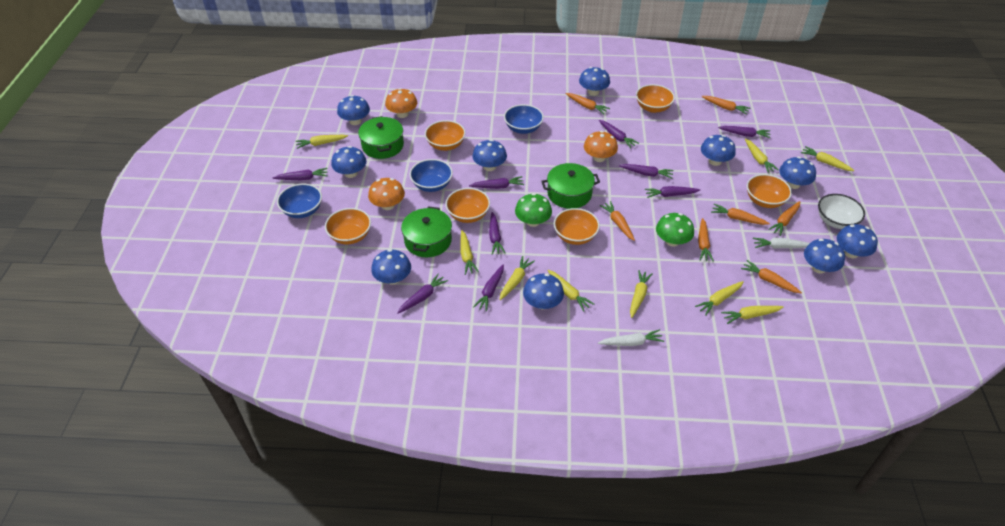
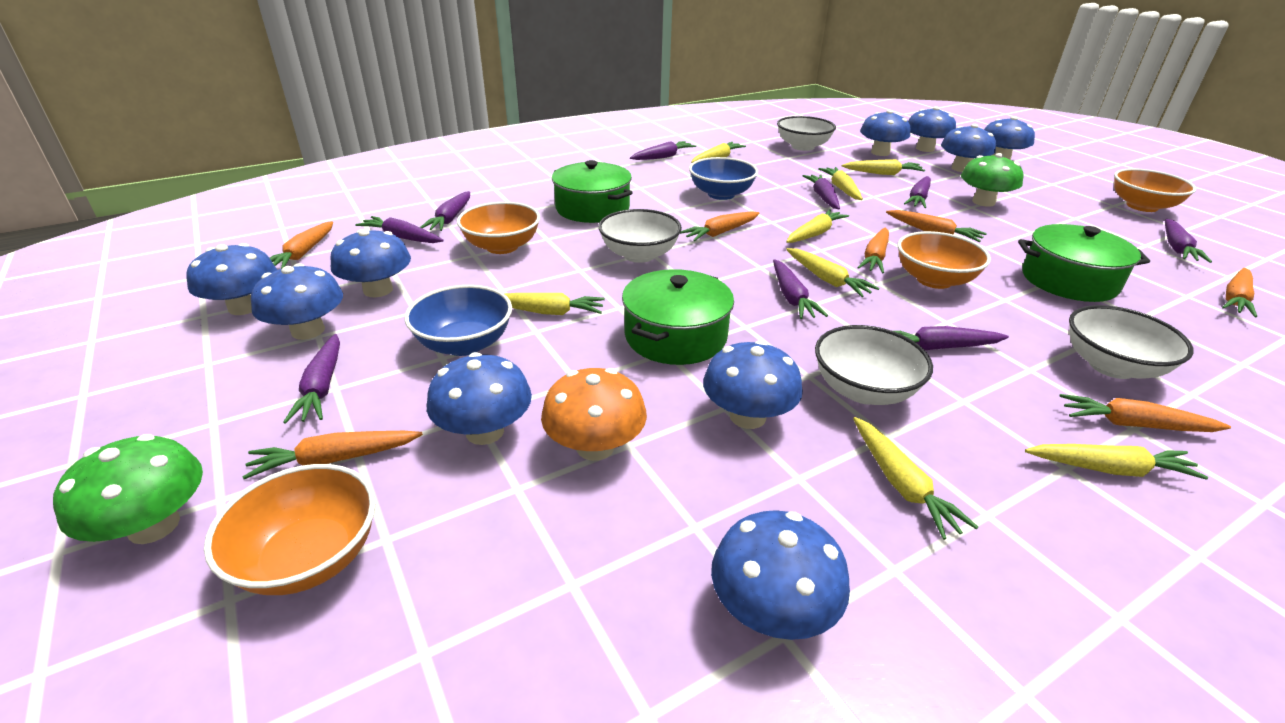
blue bowl: [277,184,322,218] [410,159,453,192] [504,104,544,134] = 3 -> [405,285,512,356] [689,157,758,200] = 2
orange bowl: [325,208,371,244] [425,120,466,151] [445,188,490,223] [554,208,600,245] [636,84,675,113] [747,174,792,208] = 6 -> [204,464,376,595] [457,202,540,254] [898,231,991,289] [1114,168,1196,212] = 4
orange mushroom: [368,178,405,210] [385,88,417,118] [584,131,618,162] = 3 -> [541,368,647,461] = 1
white bowl: [818,194,865,229] = 1 -> [598,209,682,263] [777,116,836,151] [815,325,933,405] [1069,305,1193,379] = 4
white carrot: [598,329,664,346] [753,238,810,249] = 2 -> none = 0
yellow carrot: [295,135,348,149] [460,230,479,275] [499,256,535,300] [547,270,594,311] [630,270,653,318] [695,281,744,316] [721,306,784,324] [745,138,779,173] [801,146,854,171] = 9 -> [505,293,605,315] [691,142,746,163] [786,209,849,243] [786,248,880,297] [818,167,863,200] [841,159,925,175] [853,417,978,540] [1025,444,1208,480] = 8

